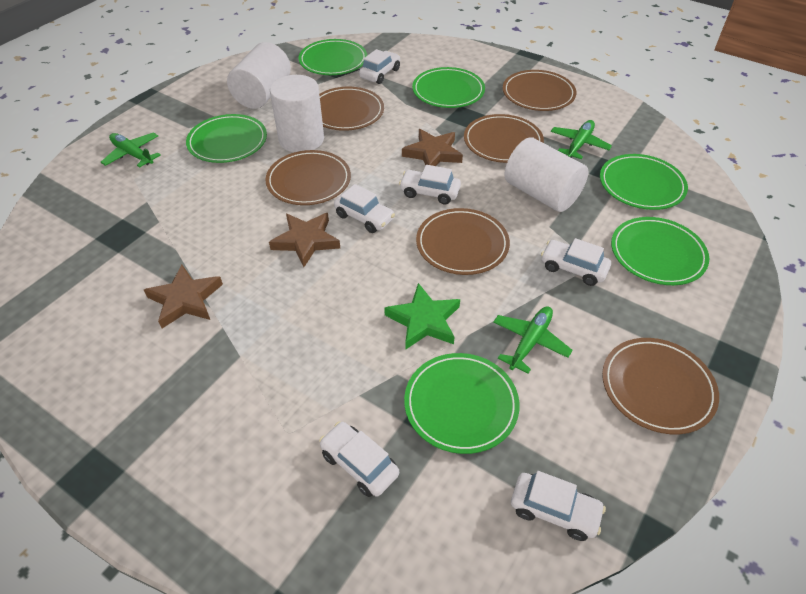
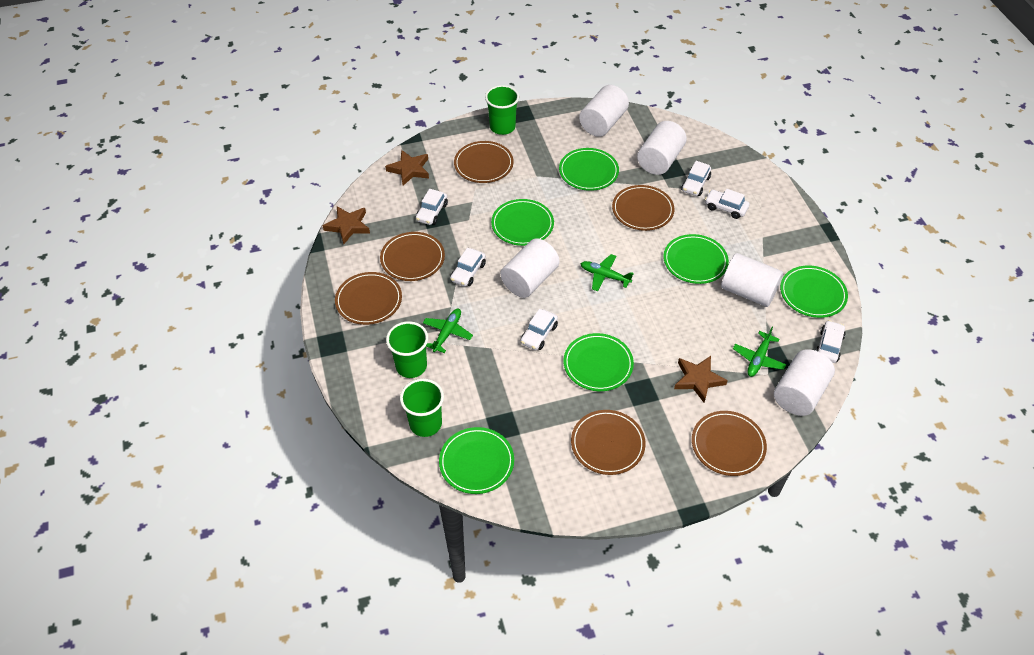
green cup: none = 0 -> [386,321,428,378] [400,379,444,437] [485,85,519,135] = 3
green star: [384,283,460,350] = 1 -> none = 0
white cylinder: [227,42,291,109] [270,75,324,152] [505,137,588,212] = 3 -> [500,238,560,298] [579,85,629,137] [637,121,687,175] [721,253,783,307] [774,349,835,416] = 5

